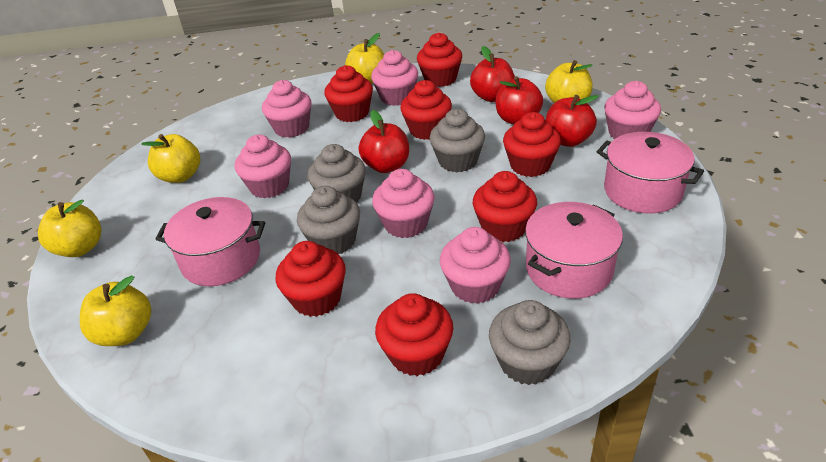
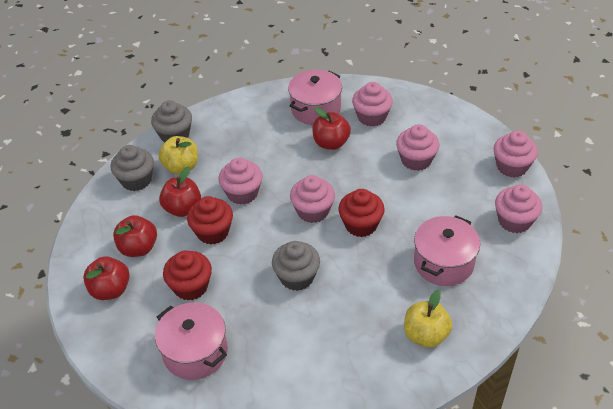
grey cupcake: [297,186,360,254] [308,144,366,203] [430,109,485,172] [489,300,571,385] = 4 -> [111,145,154,191] [151,100,192,143] [272,241,320,291] = 3
red cupcake: [276,241,346,317] [324,65,373,122] [375,293,453,376] [400,80,452,140] [417,32,462,87] [473,171,537,242] [503,112,561,177] = 7 -> [163,251,212,301] [187,196,233,244] [338,189,385,237] = 3
yellow apple: [38,199,101,257] [80,275,151,346] [141,134,200,183] [345,33,384,84] [545,60,593,103] = 5 -> [159,136,198,174] [404,290,452,348] = 2

